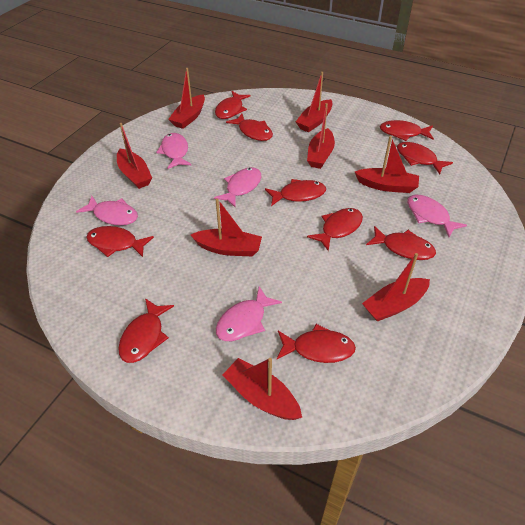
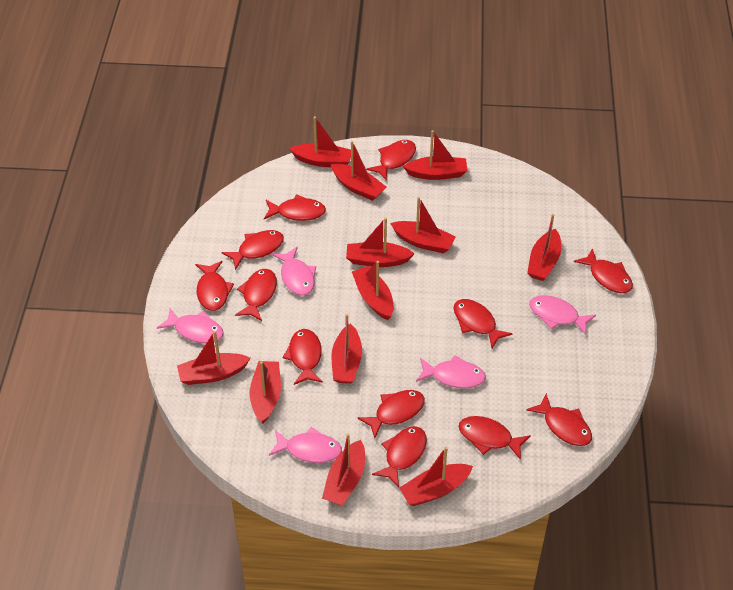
red boat: [117,123,152,189] [168,68,205,129] [191,198,262,256] [223,358,302,420] [296,72,333,132] [307,103,335,169] [355,136,419,193] [362,253,430,321] = 8 -> [177,331,251,385] [250,361,281,423] [289,117,351,167] [322,433,365,505] [331,141,386,201] [331,314,362,384] [346,218,415,267] [352,261,393,320] [390,197,456,253] [399,447,473,506] [403,130,467,180] [527,214,561,281] = 12
red fish: [86,226,154,257] [118,298,174,363] [215,91,251,119] [226,114,273,141] [265,179,326,206] [277,324,356,363] [307,208,363,251] [366,226,436,260] [380,120,434,141] [397,142,453,174] = 10 -> [195,261,234,311] [222,230,284,270] [235,269,277,321] [264,194,326,221] [282,329,323,385] [357,390,425,438] [366,140,416,180] [372,426,427,488] [453,299,512,348] [459,416,531,460] [526,393,592,446] [574,248,633,293] = 12

